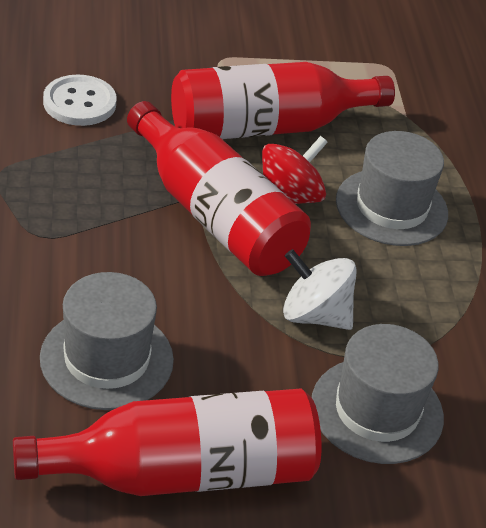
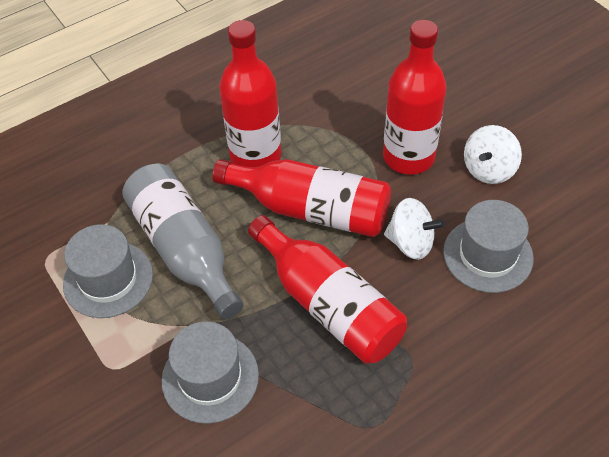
grey bottle: none = 0 -> [122,163,244,319] = 1
red bottle: [13,389,322,496] [127,101,311,276] [171,62,395,139] = 3 -> [212,159,391,237] [219,20,281,167] [248,215,407,364] [383,20,447,175] = 4
red spinning top: [262,136,328,204] = 1 -> none = 0
white button: [43,75,116,126] = 1 -> none = 0
white spinning top: [283,249,357,330] = 1 -> [384,198,445,260] [464,125,522,184] = 2

